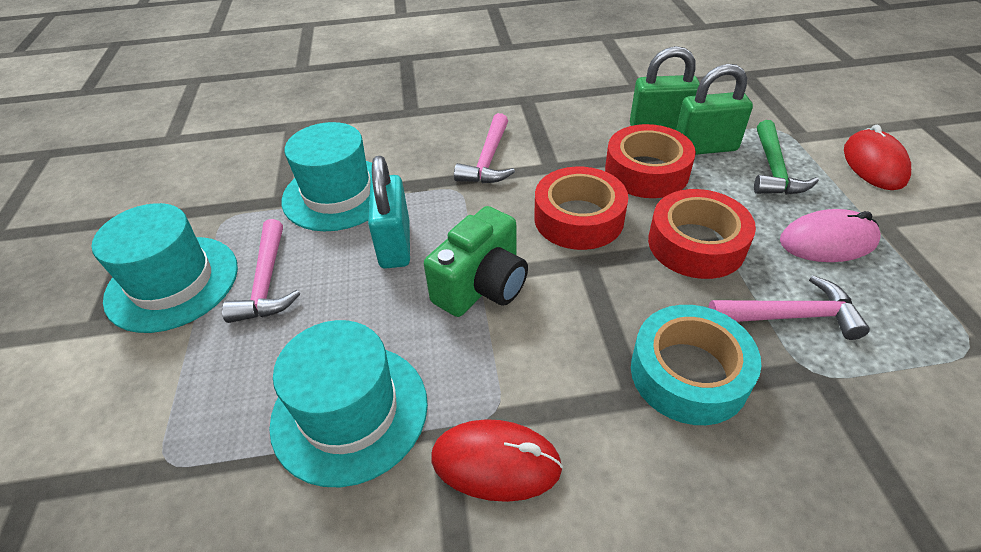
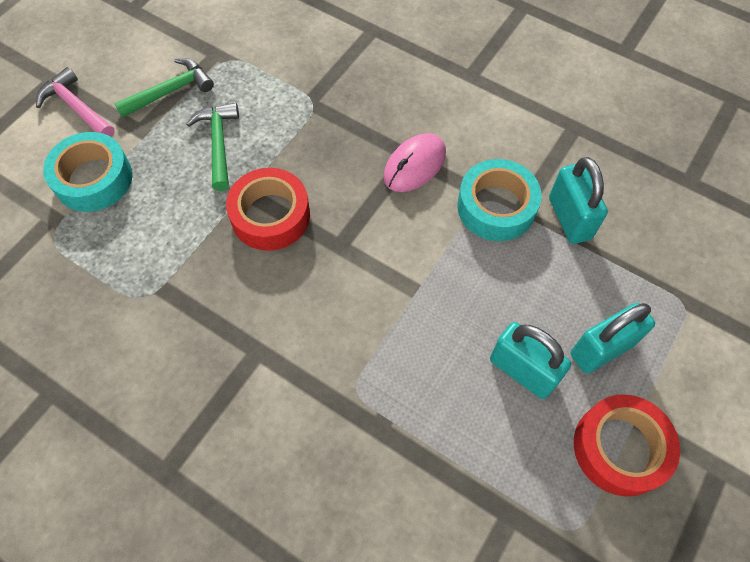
green camera: [424,206,528,317] = 1 -> none = 0
green hammer: [754,120,819,195] = 1 -> [114,58,214,118] [187,102,239,191] = 2
green padlock: [630,46,700,130] [676,64,753,155] = 2 -> none = 0
pink hammer: [222,219,300,323] [454,113,515,183] [709,275,870,340] = 3 -> [36,67,115,137] = 1
red mouse: [431,419,563,502] [844,125,911,190] = 2 -> none = 0
red tape: [534,167,628,250] [605,124,696,198] [648,189,756,279] = 3 -> [226,168,310,251] [574,394,680,496] = 2
turquoise hat: [92,203,238,333] [269,320,428,487] [282,122,372,231] = 3 -> none = 0
turquoise padlock: [368,156,410,269] = 1 -> [490,322,571,399] [549,157,608,244] [571,303,655,373] = 3
turquoise tape: [631,305,761,425] = 1 -> [43,132,133,212] [457,159,542,241] = 2

